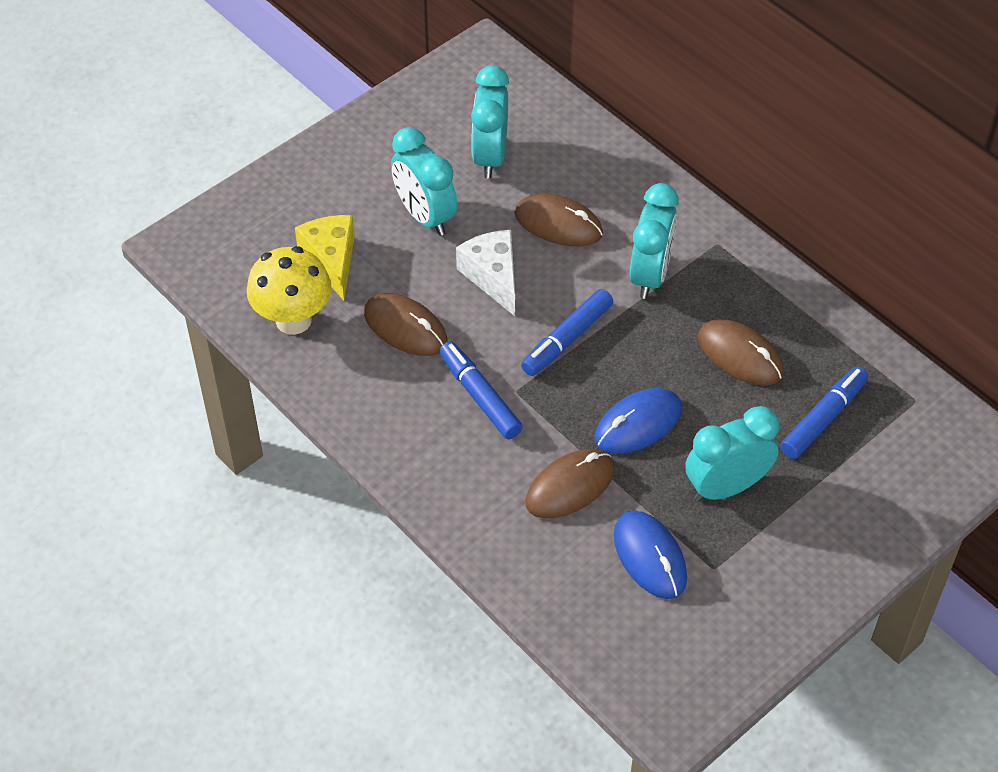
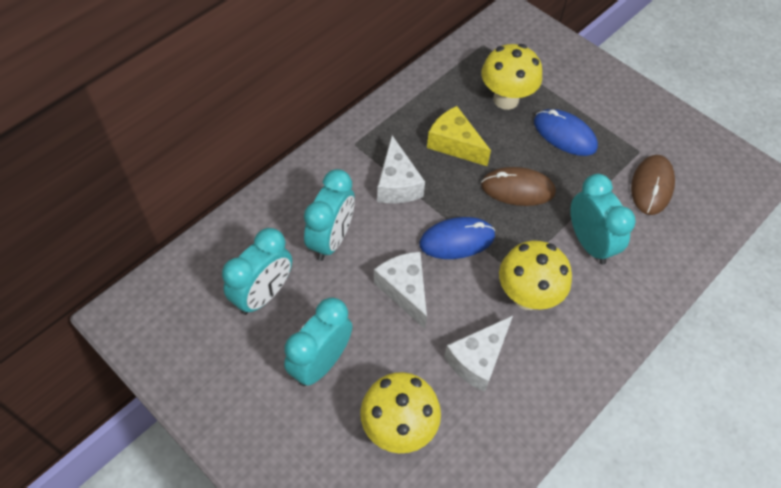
blue marker: [439,341,523,439] [521,289,613,376] [780,367,868,459] = 3 -> none = 0
brown mouse: [364,293,448,356] [515,194,603,246] [526,449,614,518] [698,319,784,385] = 4 -> [481,167,556,206] [631,155,675,215] = 2
white cheese: [456,230,515,316] = 1 -> [374,252,427,329] [377,135,425,203] [444,316,513,392] = 3
yellow mushroom: [247,246,332,335] = 1 -> [360,372,441,453] [481,44,542,110] [499,241,572,310] = 3

